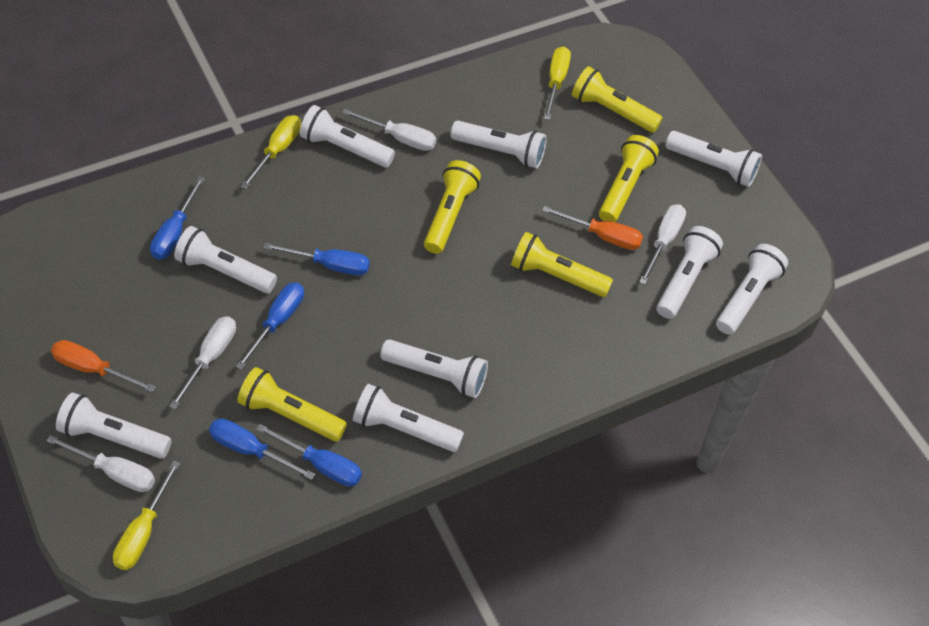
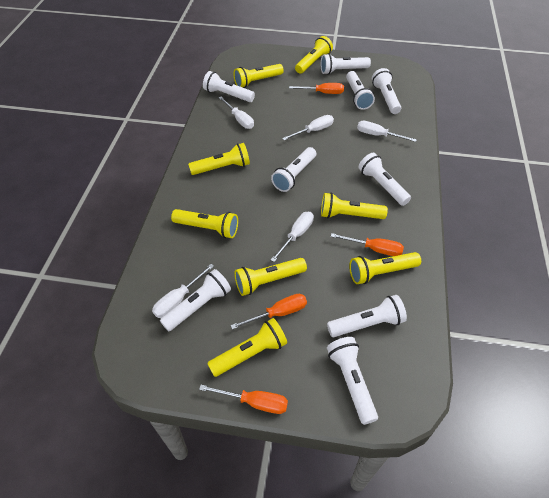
blue screwdriver: [150,176,205,260] [209,418,315,480] [236,282,304,370] [256,424,362,487] [263,243,370,276] = 5 -> none = 0
orange screwdriver: [51,340,156,392] [542,206,643,250] = 2 -> [199,385,288,414] [230,294,307,330] [289,83,344,94] [331,233,404,256] = 4
white screwdriver: [46,435,155,492] [169,316,236,409] [342,109,436,151] [639,204,686,285] = 4 -> [152,264,214,318] [218,97,254,129] [271,212,314,262] [282,115,334,141] [357,121,417,142] = 5
yellow flashlight: [237,367,347,441] [424,160,481,254] [511,232,613,297] [572,66,662,133] [599,135,659,222] = 5 -> [171,209,238,238] [188,143,250,175] [207,318,287,377] [234,64,284,88] [234,258,307,296] [295,36,333,74] [321,193,388,219] [349,252,421,284] = 8
yellow screwdriver: [113,461,180,570] [241,115,301,189] [544,46,571,120] = 3 -> none = 0

